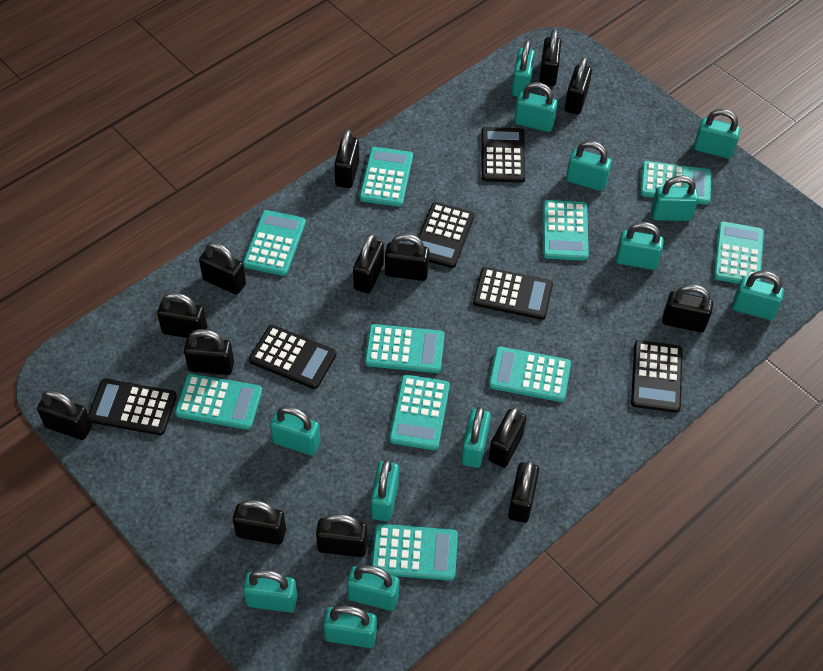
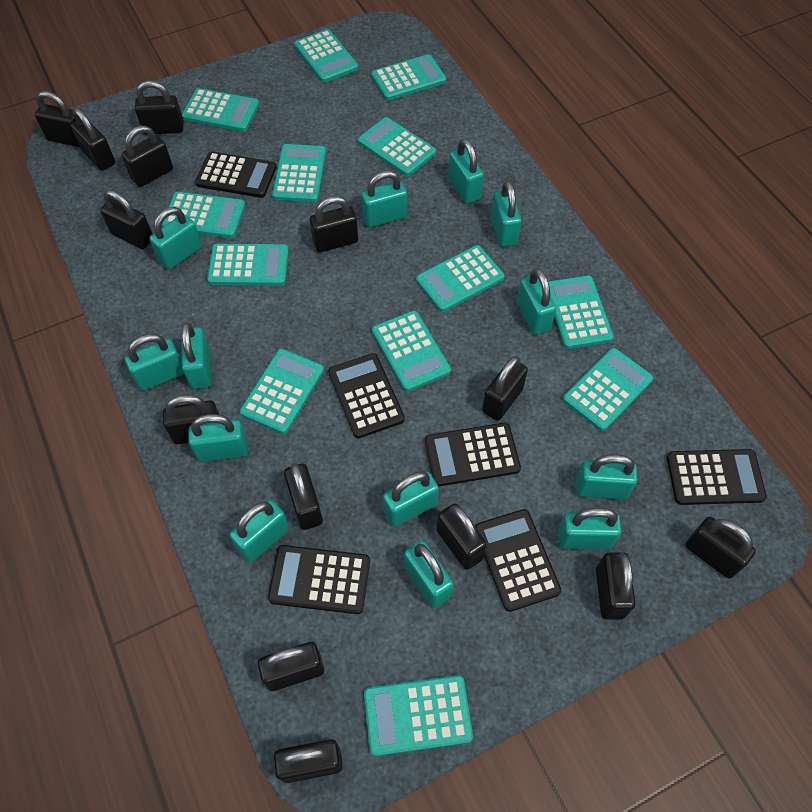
turquoise calculator: [175,373,262,430] [243,210,306,276] [359,147,413,207] [365,324,445,373] [371,524,458,581] [389,375,450,450] [489,346,571,402] [543,200,589,261] [640,161,712,205] [714,221,764,284] = 10 -> [162,192,245,238] [182,88,260,132] [207,244,289,286] [240,349,324,434] [272,144,326,202] [294,29,358,83] [358,117,436,176] [364,675,473,756] [371,54,446,101] [372,311,451,392] [416,245,505,312] [548,276,614,349] [563,348,653,431] = 13

